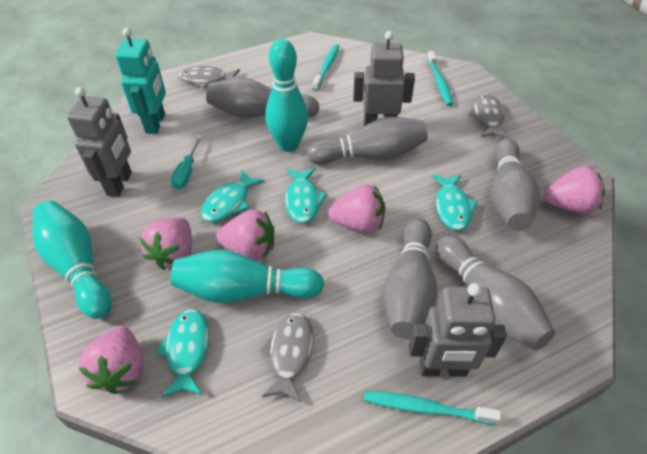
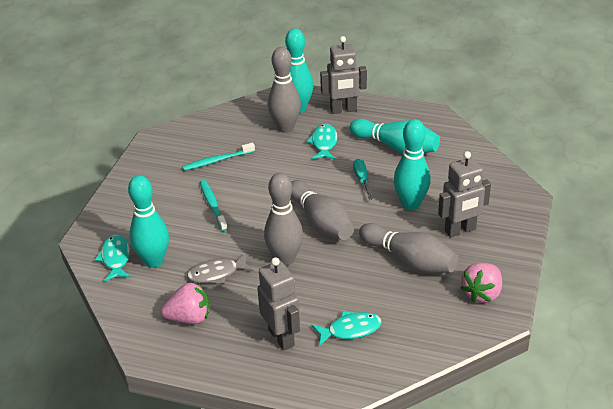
grey bowling pin: [206,77,320,118] [307,117,428,165] [383,218,438,339] [436,235,555,351] [491,139,540,231] = 5 -> [264,173,303,266] [268,47,301,133] [291,180,354,240] [359,223,458,273] = 4
grey fish: [178,66,240,89] [260,313,314,402] [468,94,509,138] = 3 -> [187,253,253,284] = 1
pink strawberry: [79,326,144,394] [139,217,192,270] [216,210,274,261] [328,184,385,233] [544,167,605,214] = 5 -> [161,282,210,324] [461,263,502,303] = 2
turquoise bowling pin: [33,201,112,319] [171,250,324,303] [266,39,308,152] = 3 -> [128,175,169,268] [285,28,313,113] [350,119,440,153] [394,119,431,210] = 4
turquoise fish: [156,309,209,398] [201,169,265,222] [285,168,327,223] [432,175,477,231] = 4 -> [95,235,131,282] [306,124,338,159] [311,311,382,346] = 3
turquoise robot: [115,28,166,134] = 1 -> none = 0
turquoise toothbrush: [312,44,340,91] [364,391,501,425] [427,51,453,106] = 3 -> [182,143,255,171] [200,180,228,231] = 2

